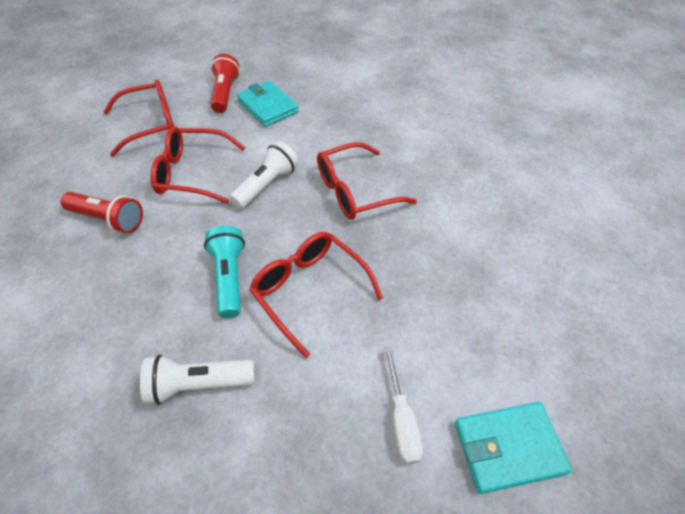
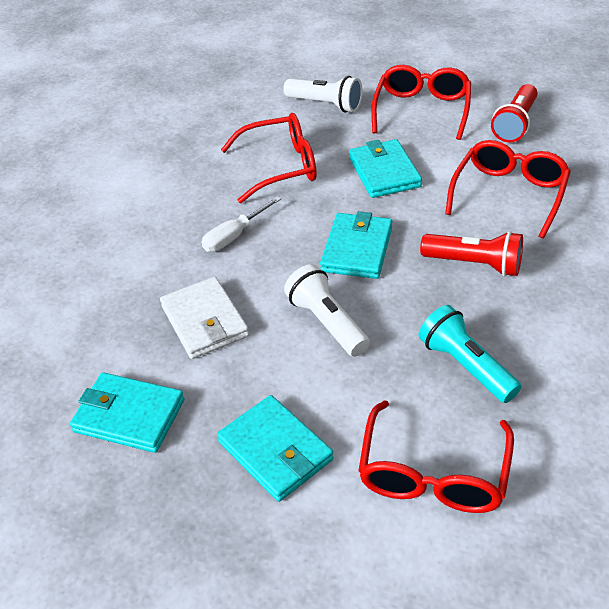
turquoise wallet: [237,81,299,127] [455,402,572,494] = 2 -> [70,372,185,453] [217,395,334,502] [320,211,392,279] [349,139,422,198] = 4
white wallet: none = 0 -> [160,277,249,359] = 1

